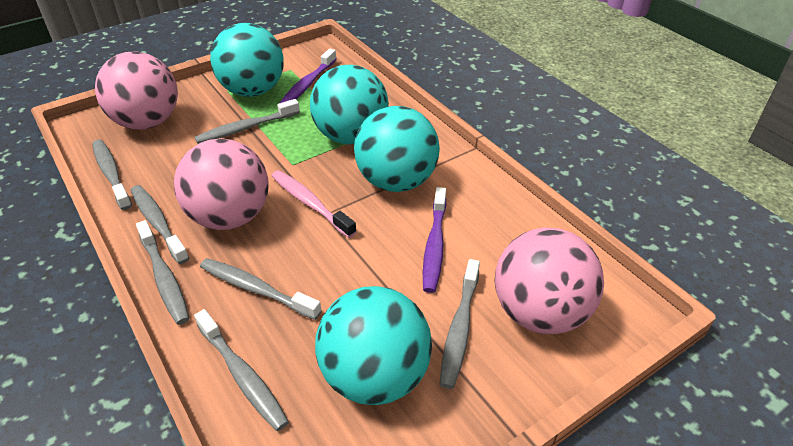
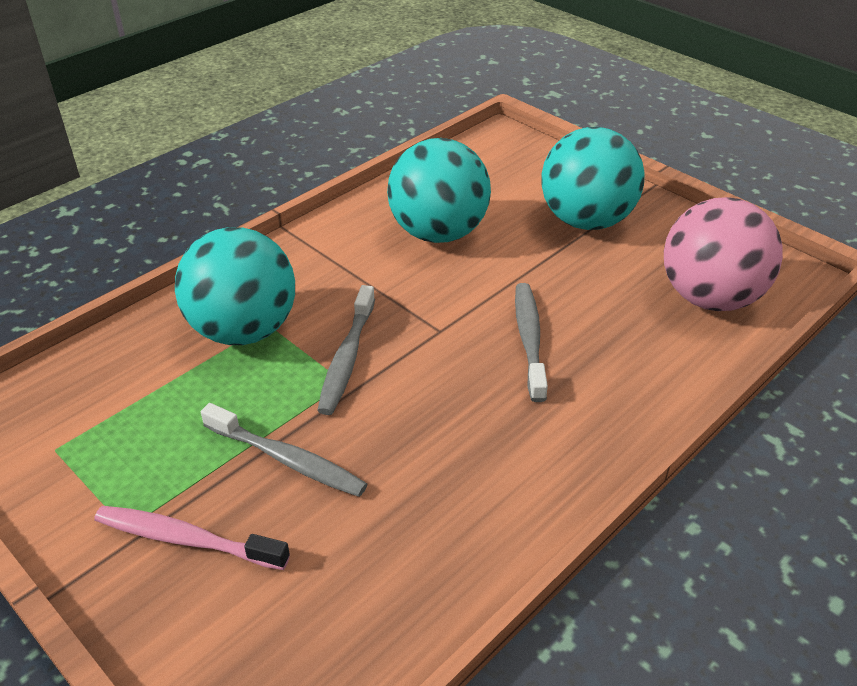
grey toothbrush: [92,140,132,210] [131,185,189,264] [136,220,190,325] [194,309,289,431] [195,99,300,144] [200,258,322,320] [439,259,480,389] = 7 -> [201,403,367,497] [317,285,375,415] [515,283,548,402] = 3
pink ball: [95,52,178,129] [174,139,268,230] [495,228,604,334] = 3 -> [664,197,783,311] = 1
purple toothbrush: [280,48,337,103] [423,187,446,293] = 2 -> none = 0
turquoise ball: [210,23,284,97] [310,65,389,144] [315,286,432,405] [354,106,440,192] = 4 -> [175,227,295,345] [387,138,491,243] [541,127,645,230] = 3

